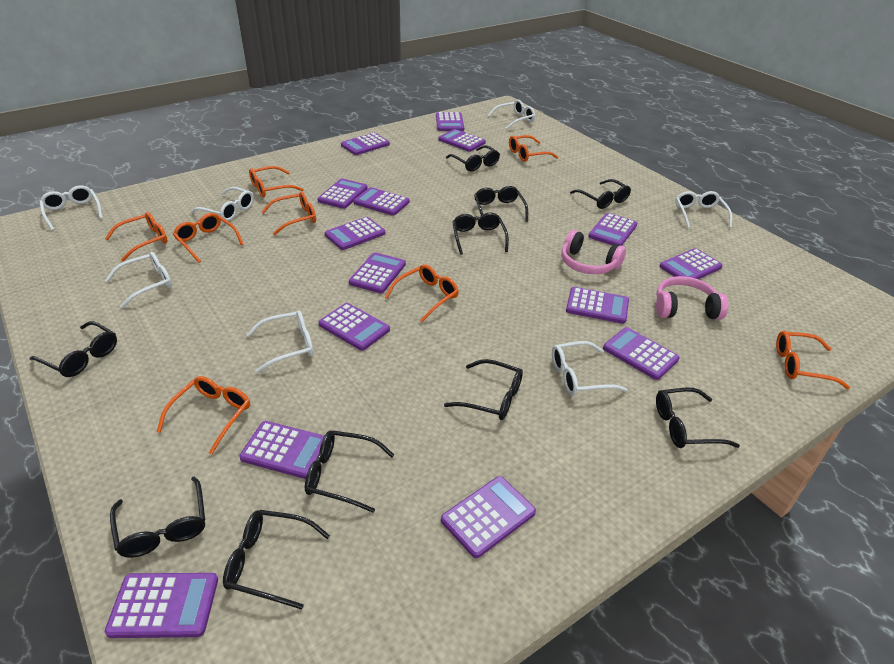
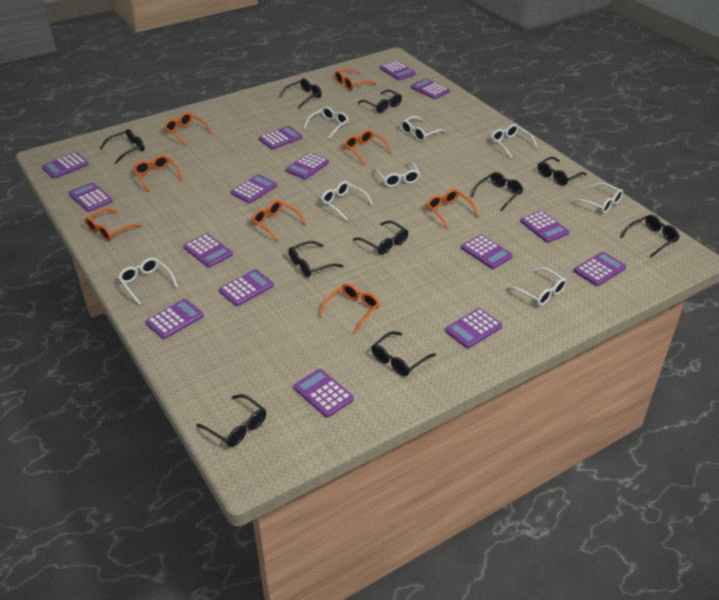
pink headphones: [561,230,626,274] [656,276,728,320] = 2 -> none = 0
white glasses: [40,185,103,231] [105,252,172,308] [191,187,254,221] [247,310,313,373] [488,99,535,129] [552,341,628,396] [675,191,732,228] = 7 -> [118,258,178,305] [303,106,349,139] [321,181,373,221] [374,162,420,187] [400,116,446,141] [491,124,538,158] [506,268,567,306] [571,183,623,214] = 8

